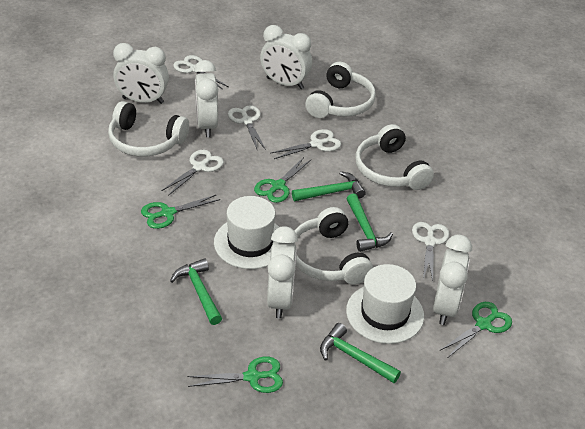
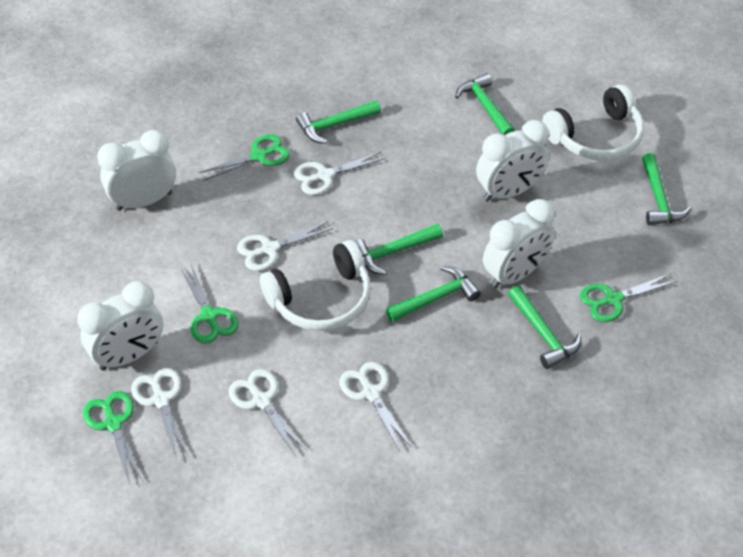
green hammer: [170,258,222,325] [292,171,366,201] [320,323,401,383] [347,194,393,252] = 4 -> [296,101,381,144] [354,224,443,275] [386,266,481,322] [455,73,515,135] [508,286,581,369] [642,153,692,225] = 6
white clock: [113,43,169,104] [194,60,218,137] [260,25,312,89] [267,226,298,319] [433,234,472,325] = 5 -> [78,281,164,370] [97,130,176,211] [476,120,549,202] [483,199,555,289] = 4
white hat: [214,196,279,269] [346,264,424,344] = 2 -> none = 0
white headphones: [108,101,189,157] [294,207,373,285] [305,62,376,118] [355,124,434,190] = 4 -> [260,240,371,331] [542,84,644,161] = 2

